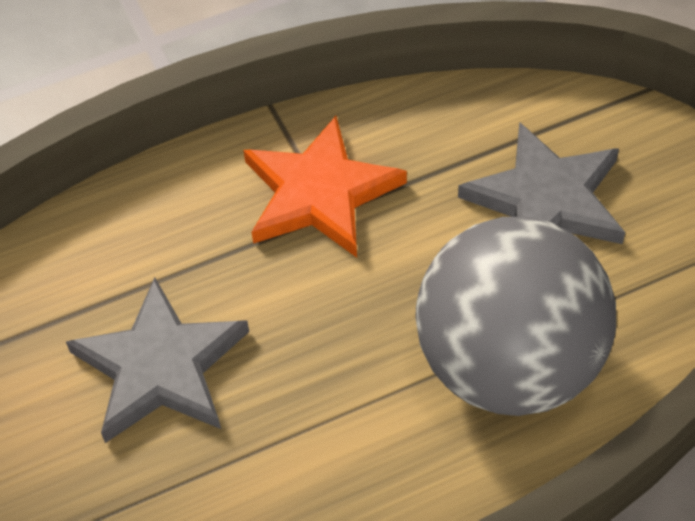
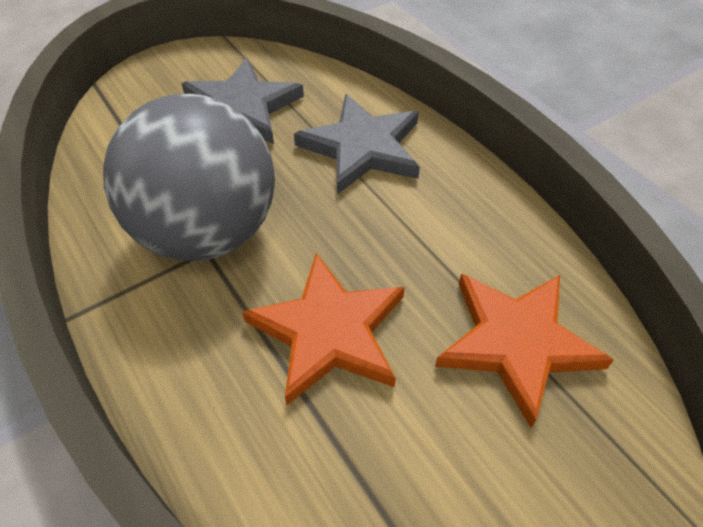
orange star: [243,116,407,258] = 1 -> [242,253,405,405] [435,274,614,428] = 2

